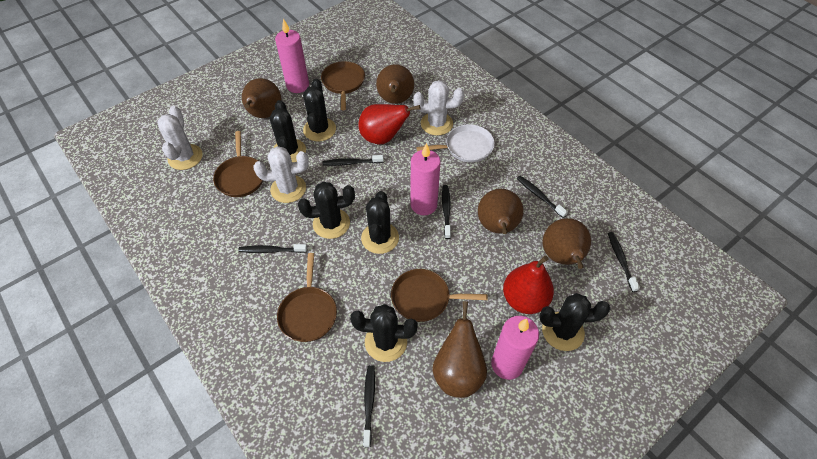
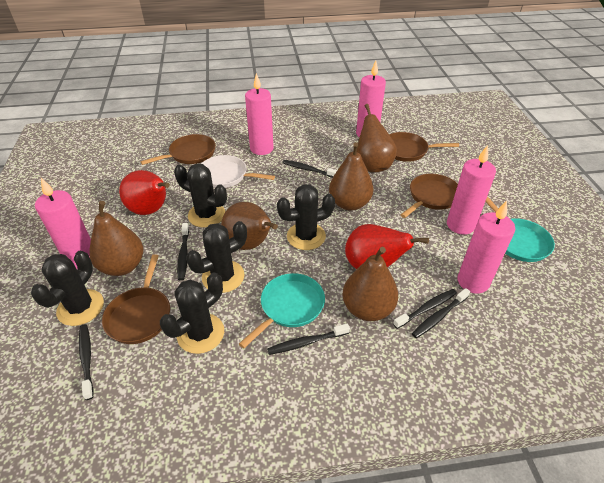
black cactus: [270,100,306,162] [298,182,355,239] [303,79,336,142] [350,304,418,362] [361,191,399,254] [539,293,610,351] = 6 -> [31,251,104,326] [160,272,224,354] [174,164,227,228] [186,221,247,293] [277,184,335,250] = 5
pink candle: [275,18,309,93] [410,143,441,215] [491,316,539,380] = 3 -> [35,178,91,269] [245,73,274,155] [356,61,386,137] [447,145,496,235] [457,201,515,294] = 5
turquoise pan: none = 0 -> [239,273,325,348] [485,196,555,262] = 2
white cactus: [157,106,203,170] [254,146,309,203] [413,80,464,136] = 3 -> none = 0

